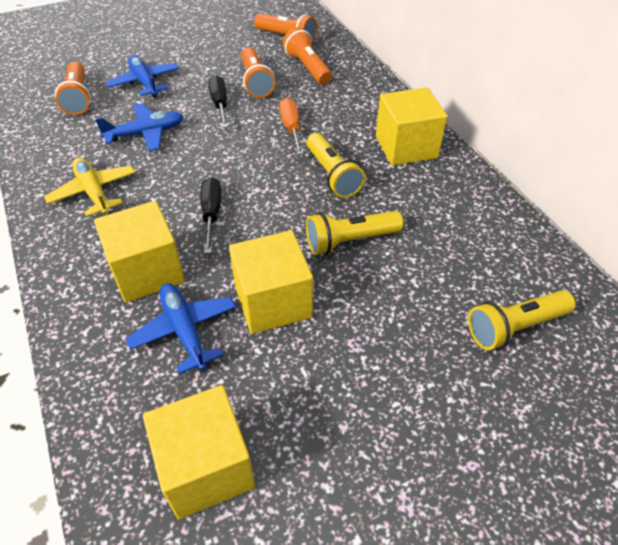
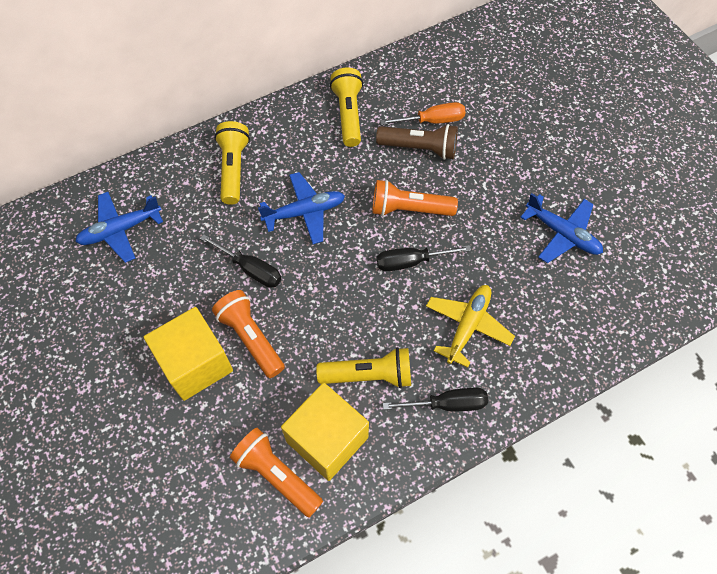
black screwdriver: [201,177,221,254] [208,75,228,128] = 2 -> [200,234,282,288] [377,245,471,271] [383,388,488,411] = 3
brown flashlight: none = 0 -> [376,124,458,160] = 1
orange flashlight: [55,62,91,115] [241,47,275,98] [254,13,317,44] [283,27,332,85] = 4 -> [212,290,285,378] [230,428,323,518] [372,180,458,216] = 3
yellow cube: [94,201,185,303] [143,385,255,519] [229,230,313,334] [376,87,447,165] = 4 -> [144,307,233,401] [281,383,369,481] = 2

